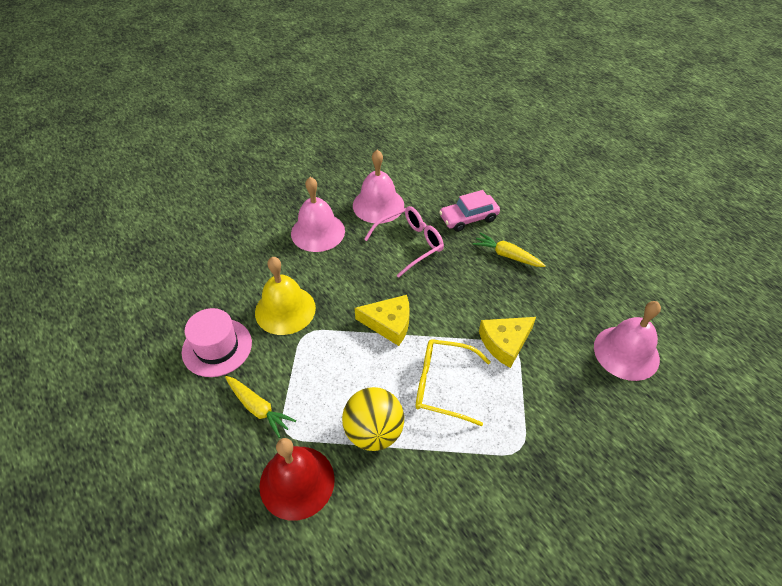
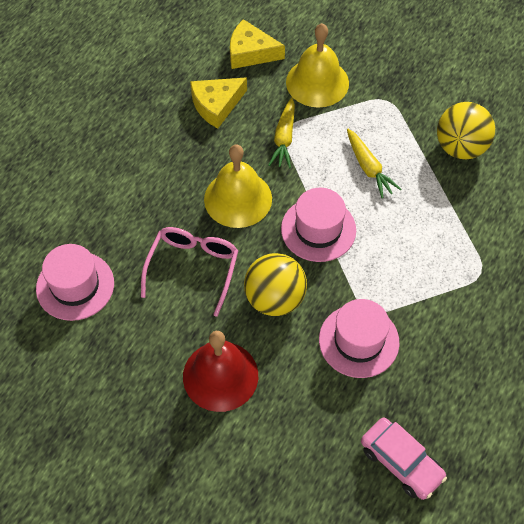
pink bell: [291,177,345,252] [353,150,404,223] [594,301,661,381] = 3 -> none = 0
pink hat: [182,308,252,377] = 1 -> [36,244,114,321] [281,188,356,262] [319,299,399,378] = 3
yellow ball: [342,387,404,451] = 1 -> [244,253,307,316] [437,102,495,159] = 2
yellow bell: [255,257,316,335] = 1 -> [204,144,272,228] [286,23,349,108] = 2
yellow glasses: [416,339,491,426] = 1 -> none = 0

